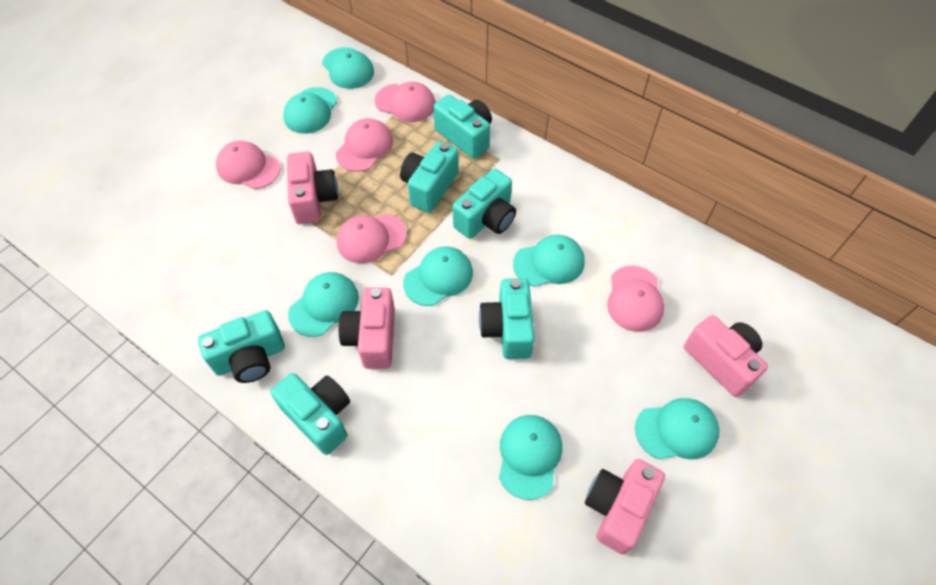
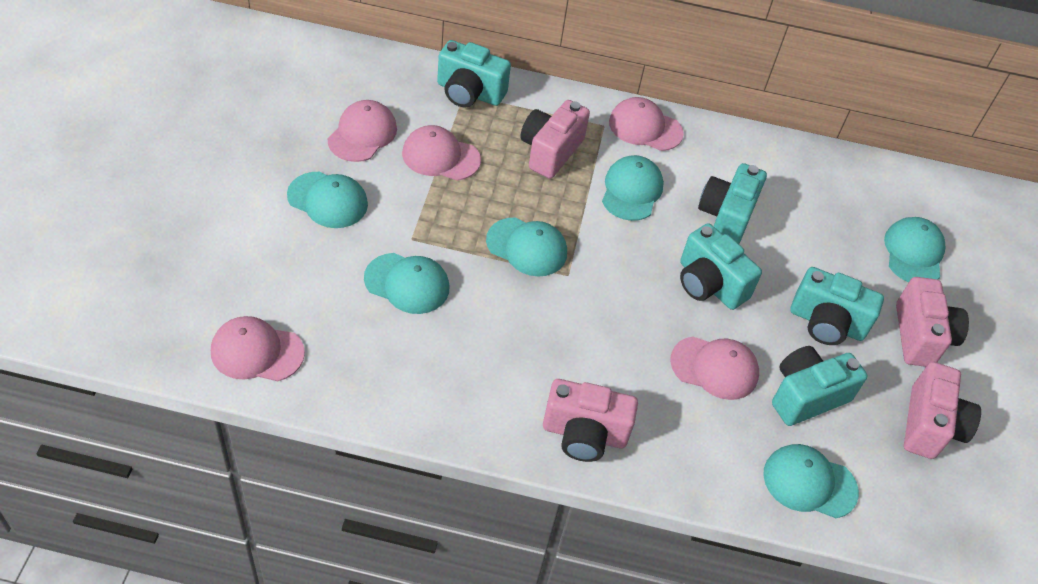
turquoise camera: [198,310,285,383] [271,373,350,455] [400,141,459,213] [433,94,492,159] [453,168,516,239] [479,278,535,359] = 6 -> [437,40,511,107] [680,223,762,310] [698,163,767,244] [772,346,868,426] [791,267,884,345] = 5
turquoise cap: [283,87,337,134] [288,272,359,337] [322,47,374,89] [403,247,473,306] [499,415,562,500] [513,235,585,287] [635,398,719,459] = 7 -> [287,172,368,228] [364,253,449,314] [486,218,567,277] [602,155,664,221] [763,444,859,518] [884,217,945,282] = 6

